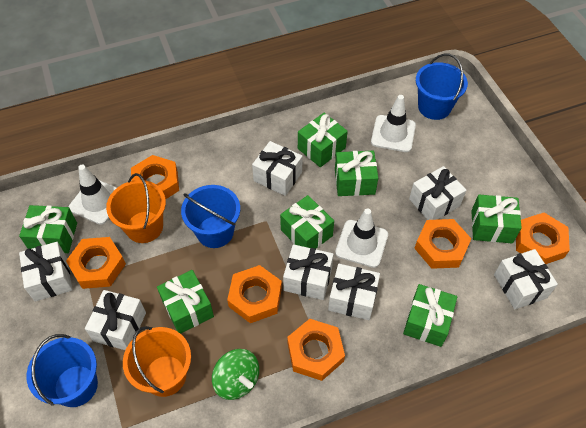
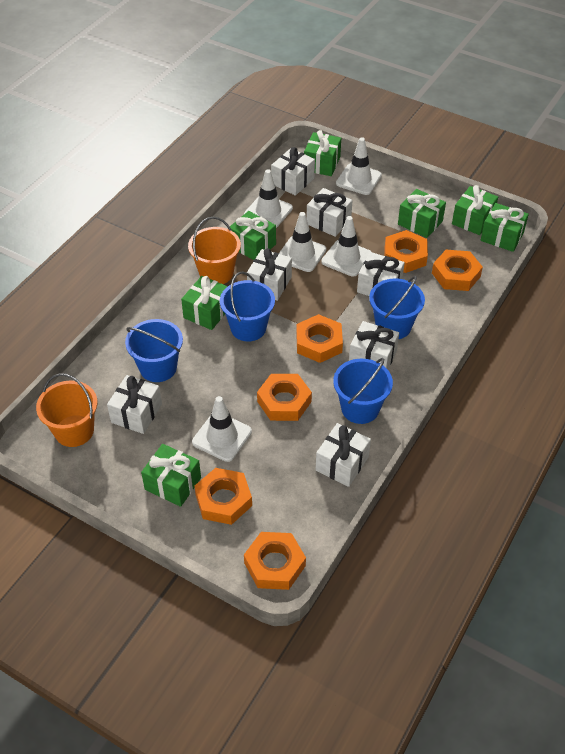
blue bucket: [26,334,98,407] [181,185,240,248] [416,54,468,120] = 3 -> [125,319,183,382] [220,272,275,342] [333,358,393,424] [369,276,425,339] = 4
green spinning top: [212,349,259,400] = 1 -> none = 0
white traffic cone: [69,165,117,225] [335,208,388,268] [371,95,416,152] = 3 -> [192,396,252,462] [244,169,293,228] [279,212,326,272] [321,216,371,277] [336,137,382,195] = 5

